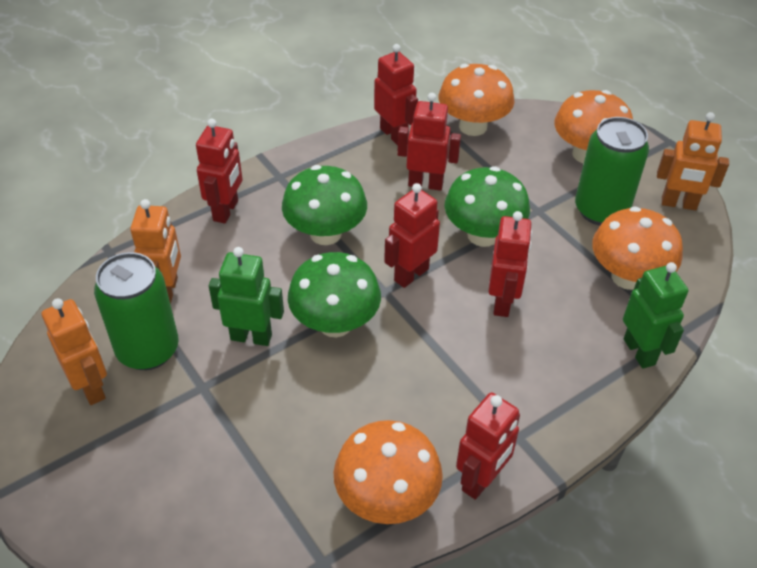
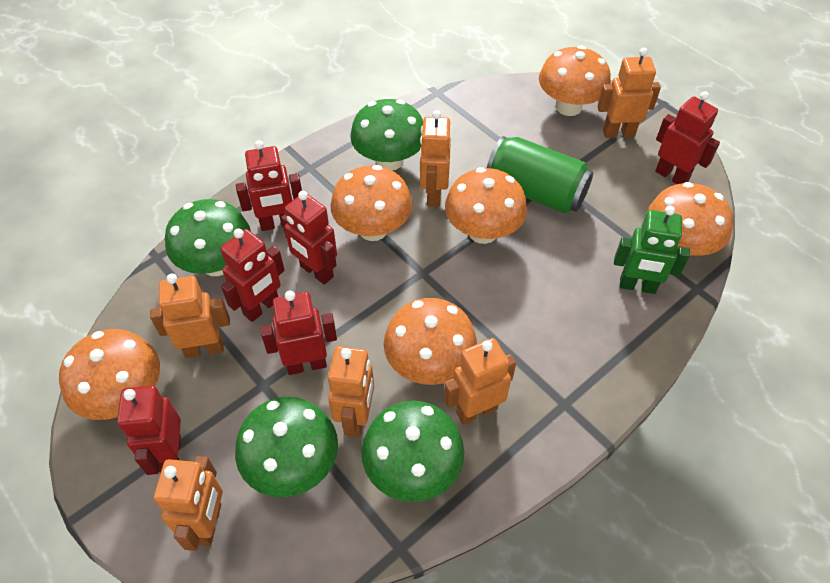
green can: [94,252,179,370] [575,117,649,226] = 2 -> [487,136,593,214] = 1
green mushroom: [282,165,367,245] [288,252,381,337] [444,166,530,247] = 3 -> [165,199,251,276] [235,397,338,497] [350,99,423,171] [361,401,464,502] = 4
green robot: [209,247,284,346] [623,262,688,369] = 2 -> [614,206,690,294] = 1
orange mushroom: [334,420,443,524] [439,64,515,136] [554,90,633,163] [592,207,683,290] = 4 -> [59,329,160,420] [330,165,413,241] [384,298,477,385] [445,167,527,244] [539,45,611,116] [647,182,733,256] = 6
orange robot: [42,298,107,405] [130,199,181,305] [657,112,729,210] = 3 -> [150,273,230,358] [154,456,223,551] [328,346,374,437] [419,110,451,207] [443,338,516,425] [598,48,661,138] = 6

